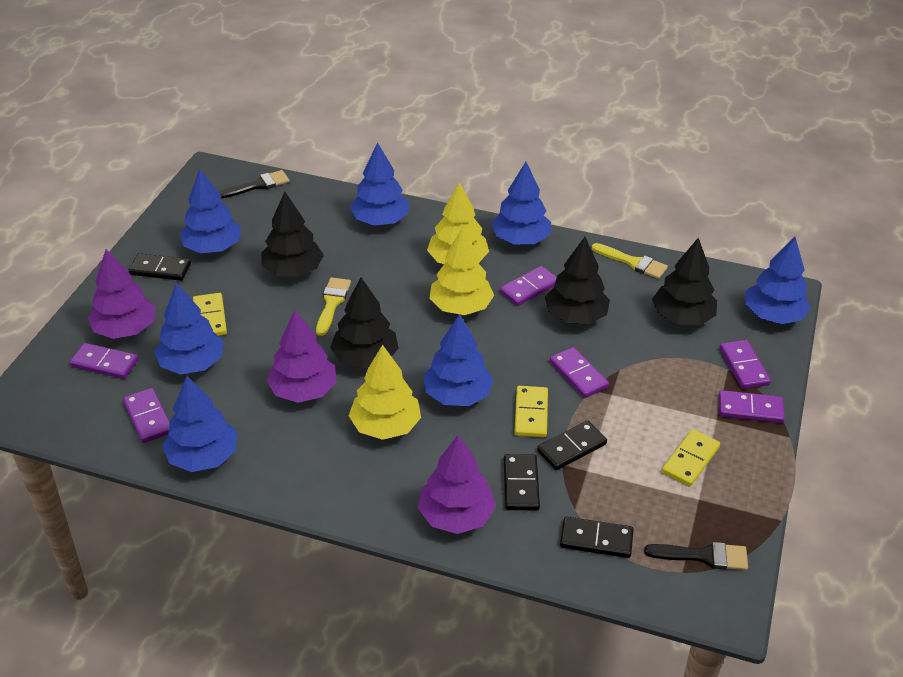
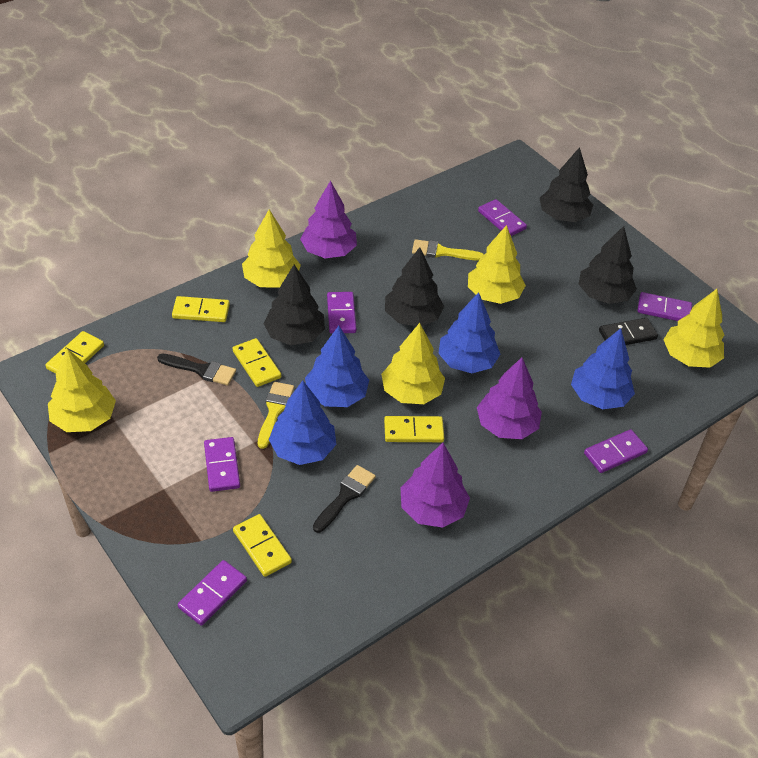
black domino: [129,253,191,281] [504,454,540,510] [537,421,607,470] [560,517,634,558] = 4 -> [599,318,658,345] = 1
blue tree: [154,283,224,375] [162,376,237,472] [180,169,241,253] [350,143,409,226] [423,314,493,406] [491,162,551,244] [745,236,811,324] = 7 -> [269,381,336,465] [305,326,369,407] [438,292,500,373] [571,328,635,409] = 4
yellow domino: [193,293,227,336] [514,386,548,437] [662,429,720,487] = 3 -> [45,331,104,374] [172,296,230,322] [233,338,281,387] [233,514,292,577] [384,416,444,442] = 5
yellow tree: [349,345,421,440] [427,182,489,264] [429,228,494,315] = 3 -> [48,349,116,432] [242,210,301,288] [381,323,445,404] [468,225,526,304] [663,289,724,368] = 5

